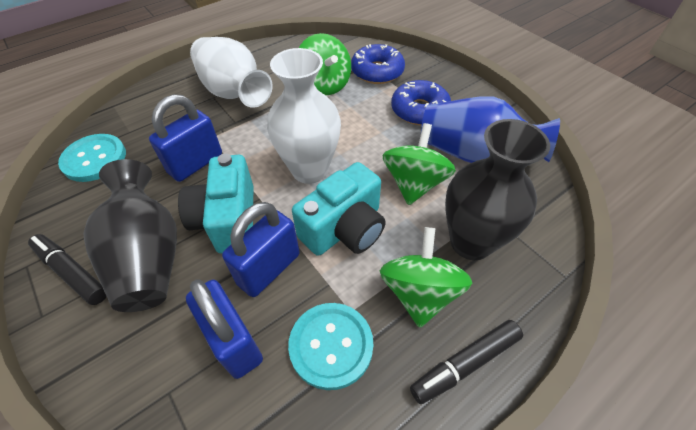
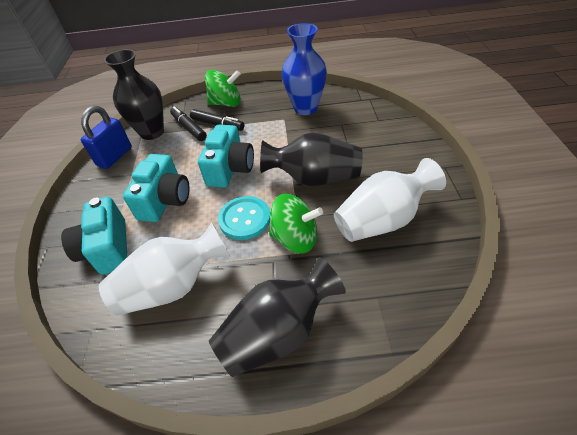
black vase: [83,159,177,312] [445,119,550,260] = 2 -> [104,49,164,140] [209,257,346,377] [260,132,363,186] = 3
blue donut: [351,44,405,84] [391,80,451,125] = 2 -> none = 0
blue padlock: [149,94,222,182] [186,279,263,379] [222,202,300,297] = 3 -> [81,106,132,169] = 1
green spinning top: [299,33,351,95] [380,227,472,328] [383,123,456,205] = 3 -> [205,70,240,107] [269,194,323,253] = 2
turquoise button: [58,134,126,182] [288,303,373,390] = 2 -> [218,196,270,240] = 1
turquoise camera: [178,154,253,254] [292,162,386,256] = 2 -> [61,197,127,275] [123,154,190,222] [198,125,254,188] = 3

